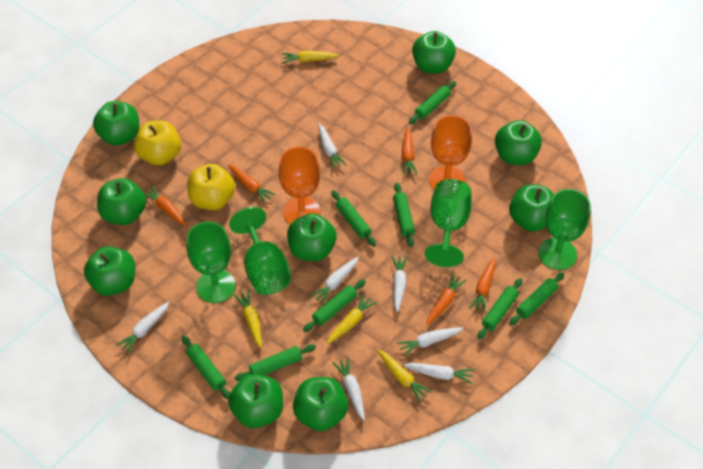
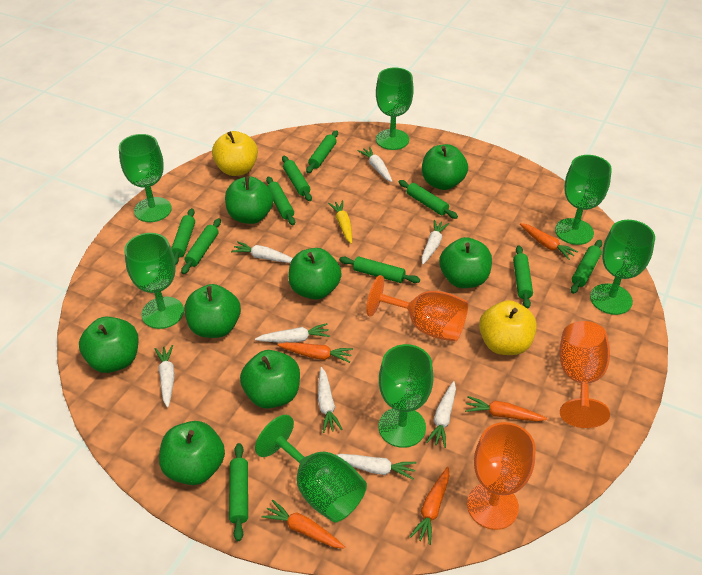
green apple: [84,246,135,296] [93,101,139,146] [97,178,146,225] [228,374,283,428] [287,214,337,261] [293,377,348,431] [412,31,456,74] [495,120,542,165] [509,185,554,232] = 9 -> [79,317,139,373] [159,421,225,485] [185,284,241,338] [225,176,274,224] [240,350,300,409] [288,248,342,300] [422,144,468,190] [439,237,492,288] = 8
green goblet: [187,222,235,303] [229,207,291,295] [425,179,472,267] [538,189,591,270] = 4 -> [119,134,172,222] [124,233,184,329] [255,415,367,522] [376,67,414,150] [378,344,434,448] [555,155,612,245] [590,220,655,315] = 7
green rolling pin: [182,336,230,399] [235,344,316,381] [303,279,366,332] [331,190,376,246] [393,183,415,247] [409,81,456,124] [477,278,523,339] [509,272,565,325] = 8 -> [171,208,195,265] [181,218,221,274] [229,443,248,541] [266,177,295,225] [282,155,312,201] [306,130,338,173] [339,256,420,283] [399,180,458,219] [513,245,533,309] [571,240,602,294] = 10
orange goblet: [279,147,320,224] [429,115,472,190] = 2 -> [366,275,469,342] [467,422,536,530] [559,321,610,428] = 3
white carrot: [116,302,170,354] [310,257,359,305] [318,124,347,170] [333,357,365,421] [392,256,408,312] [397,327,464,356] [403,363,474,384] = 7 -> [155,345,175,408] [231,241,293,263] [255,323,330,343] [318,367,343,433] [337,454,417,480] [358,147,392,182] [421,220,449,265] [426,381,456,448] = 8
yellow carrot: [234,290,262,348] [282,51,339,63] [327,294,377,344] [377,350,432,402] = 4 -> [328,200,352,244] = 1

